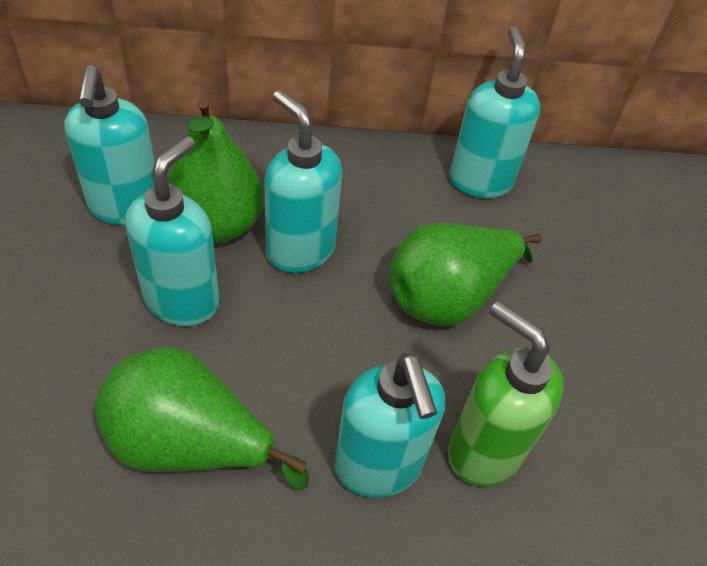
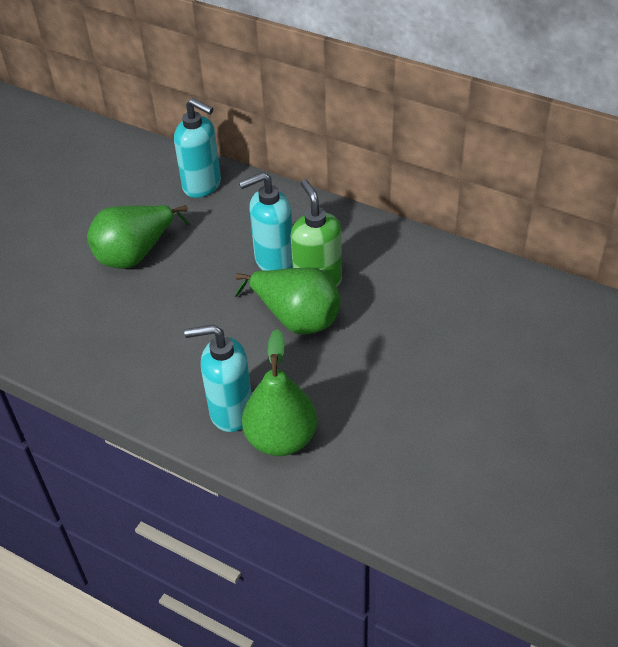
turquoise soap dispenser: [64,65,155,225] [125,136,220,326] [264,90,342,273] [334,353,445,498] [449,26,540,198] = 5 -> [174,98,221,198] [184,325,252,432] [239,172,293,271] = 3

